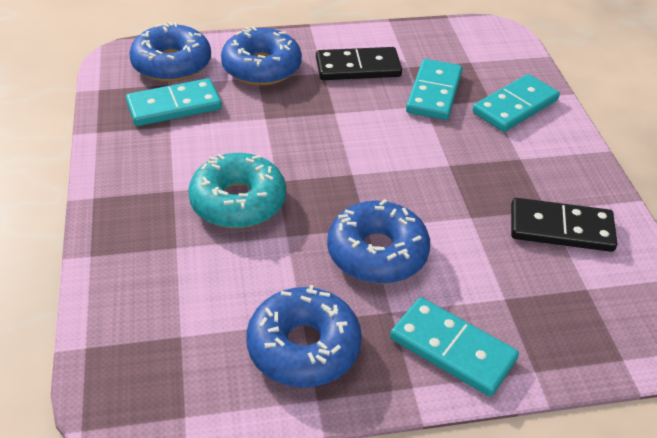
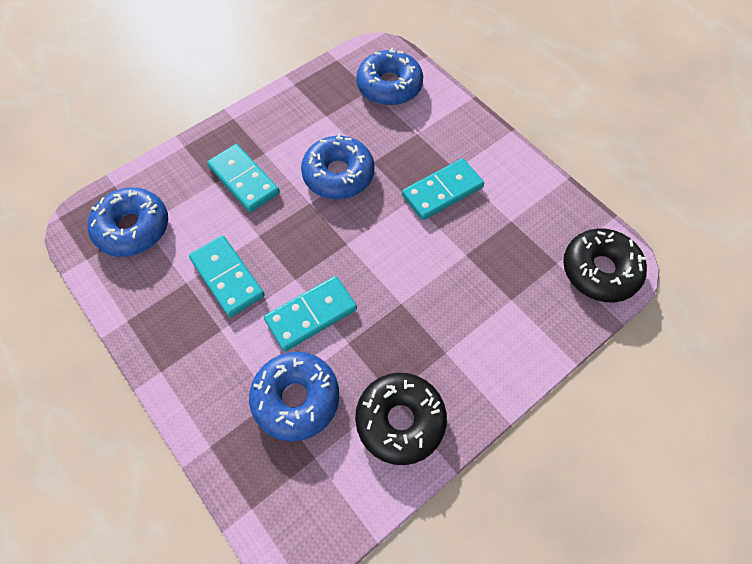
black domino: [316,47,402,80] [511,198,617,252] = 2 -> none = 0
black donut: none = 0 -> [355,373,447,465] [563,228,647,302] = 2
turquoise donut: [188,153,286,228] = 1 -> none = 0

